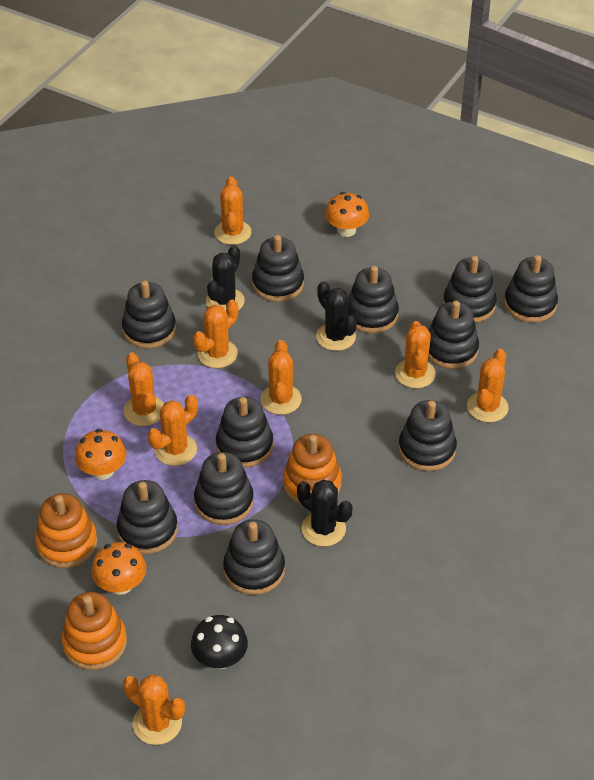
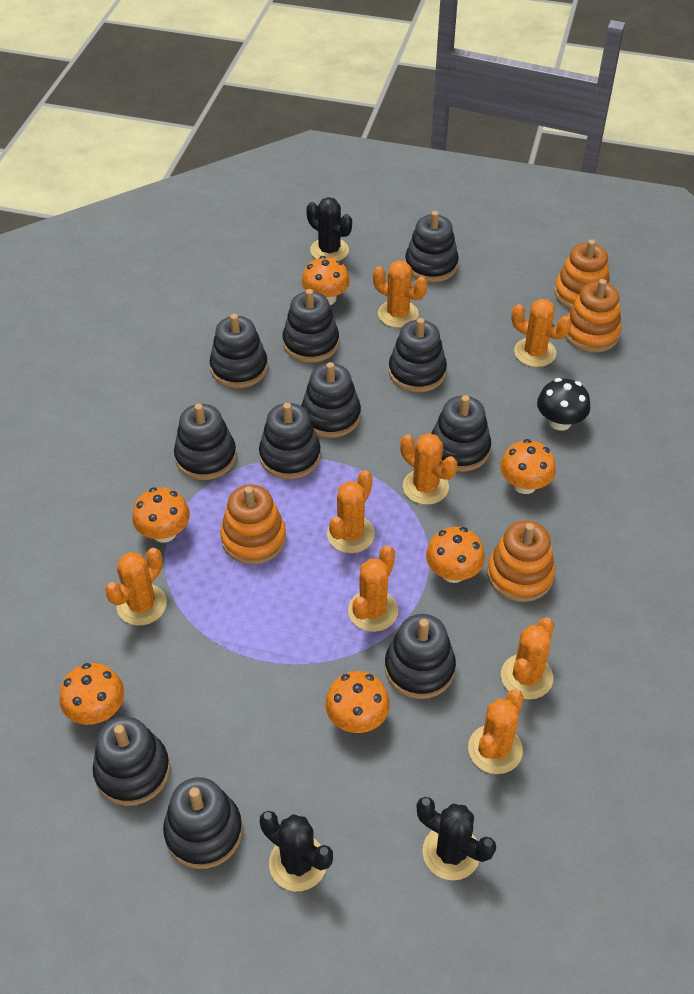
orange mushroom: [75,429,126,480] [91,542,146,595] [325,192,369,237] = 3 -> [59,663,124,725] [132,487,190,543] [302,256,350,305] [325,671,390,733] [426,527,485,583] [500,439,556,494] = 6
orange stacking toy: [35,493,98,568] [62,592,127,670] [283,434,342,505] = 3 -> [220,485,286,564] [487,520,555,602] [554,239,610,309] [566,279,622,352] = 4

